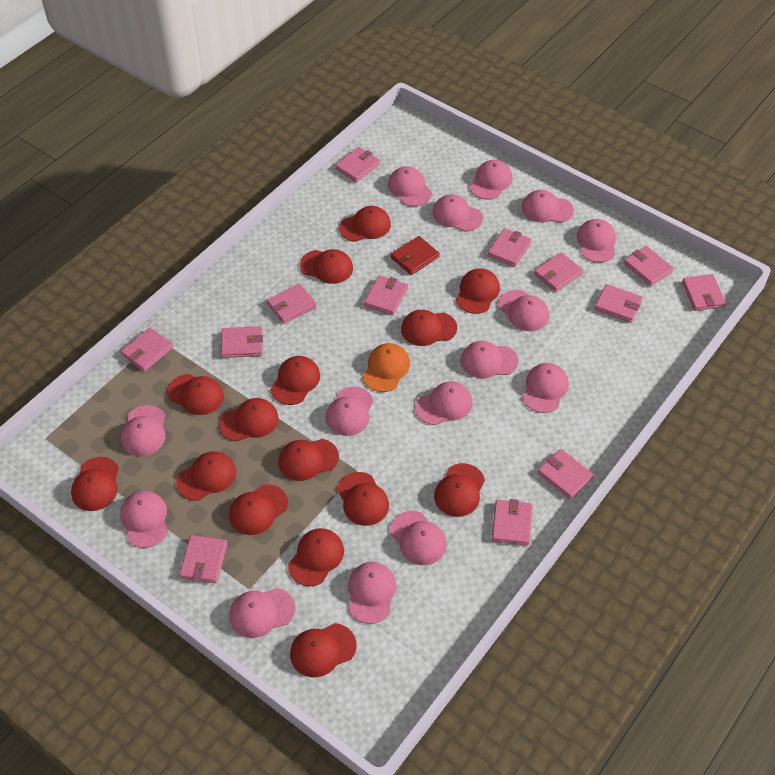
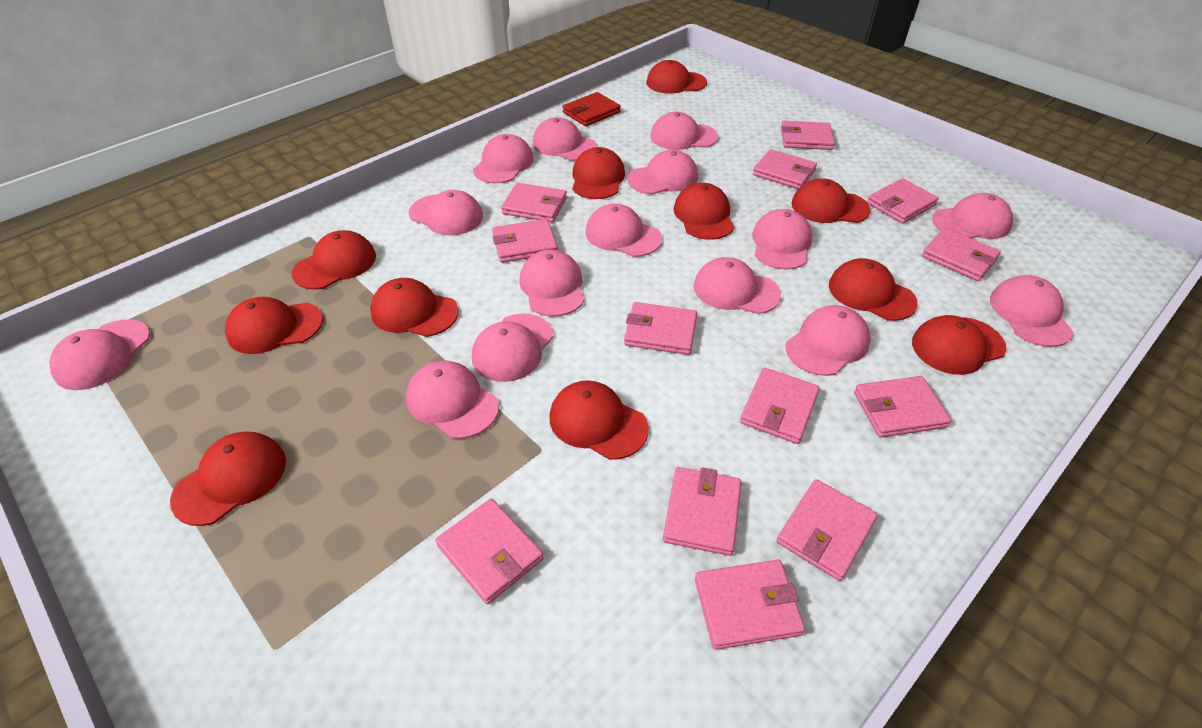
orange cap: [363,343,410,392] = 1 -> none = 0
red cap: [71,457,119,511] [167,374,224,415] [176,451,236,500] [219,398,279,442] [229,484,288,535] [271,356,320,405] [278,439,339,481] [288,528,344,586] [290,623,356,677] [300,249,353,284] [337,472,389,526] [339,206,391,242] [401,310,457,346] [434,463,485,517] [456,268,500,314] = 15 -> [170,432,286,526] [225,297,323,354] [292,230,376,290] [370,278,459,337] [550,380,649,460] [572,147,625,199] [646,60,707,94] [674,183,734,240] [791,178,870,223] [829,258,918,321] [912,315,1006,375] = 11

